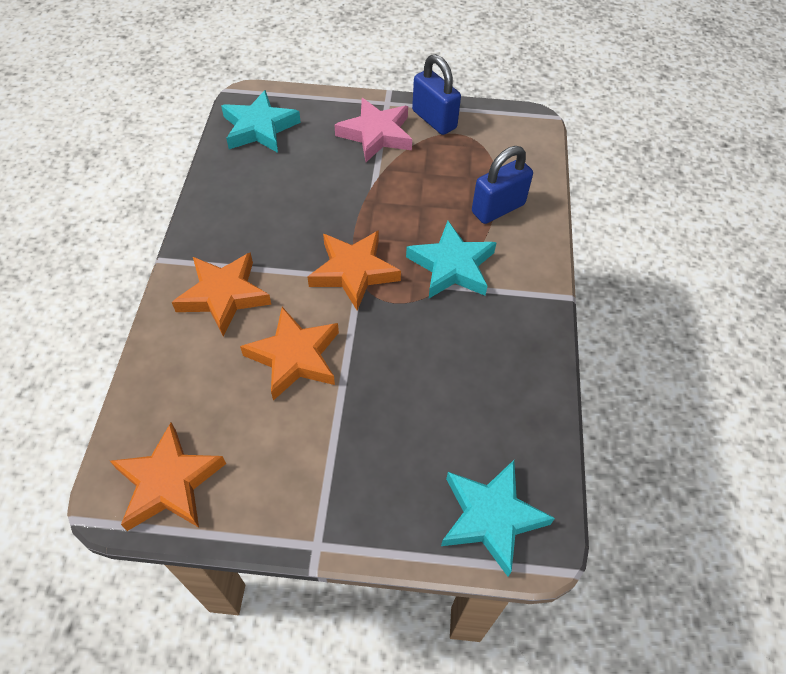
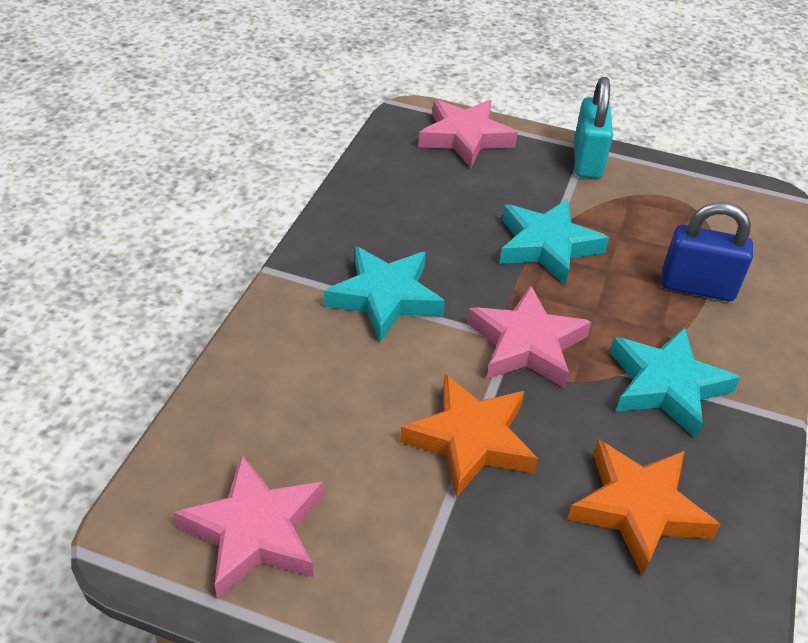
blue padlock: [412,54,461,135] [472,146,533,224] = 2 -> [661,202,753,301] = 1
orange star: [110,422,226,531] [172,252,272,337] [240,307,339,401] [308,230,401,311] = 4 -> [400,374,538,498] [567,440,721,576] = 2
pink star: [335,98,412,162] = 1 -> [174,454,323,599] [418,100,518,168] [467,285,592,388] = 3
turquoise padlock: none = 0 -> [574,77,613,179] = 1

